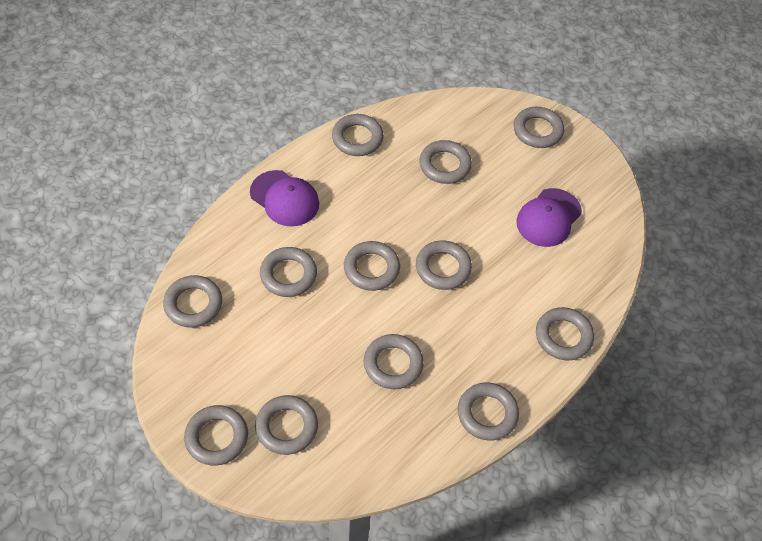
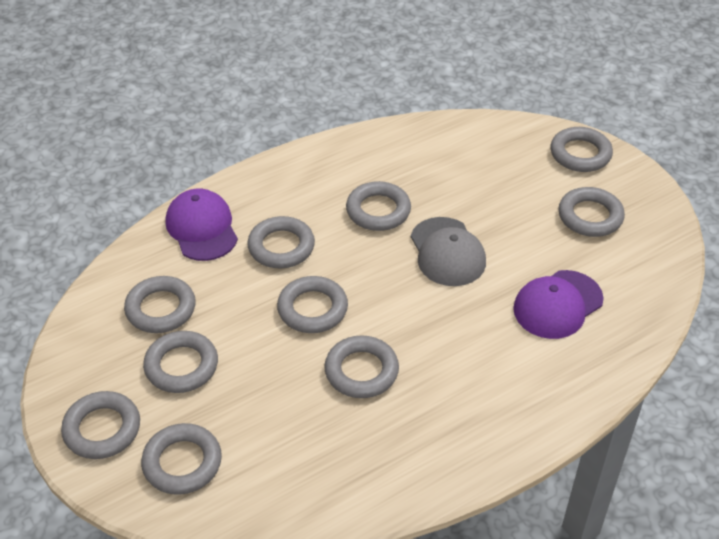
grey cap: none = 0 -> [411,217,486,286] = 1
grey ring: [163,275,222,328] [184,405,248,466] [255,395,318,455] [260,247,317,297] [332,114,384,156] [344,241,400,291] [364,334,424,389] [416,241,472,290] [419,140,472,184] [458,382,519,441] [514,107,564,148] [536,307,594,360] = 12 -> [61,391,140,459] [124,276,196,333] [141,423,222,495] [143,331,218,393] [247,216,315,268] [277,276,348,333] [324,335,399,398] [346,181,411,231] [551,127,613,172] [558,187,625,237] = 10

